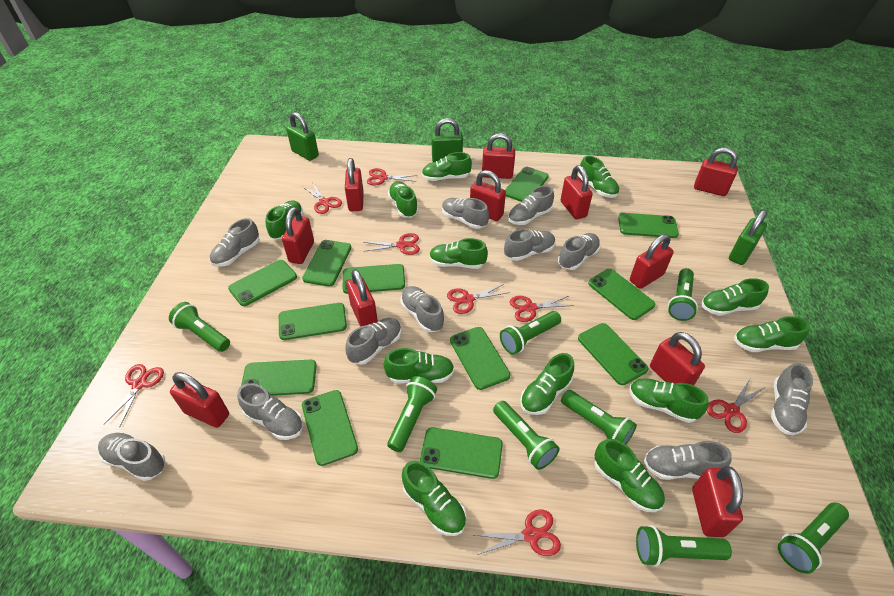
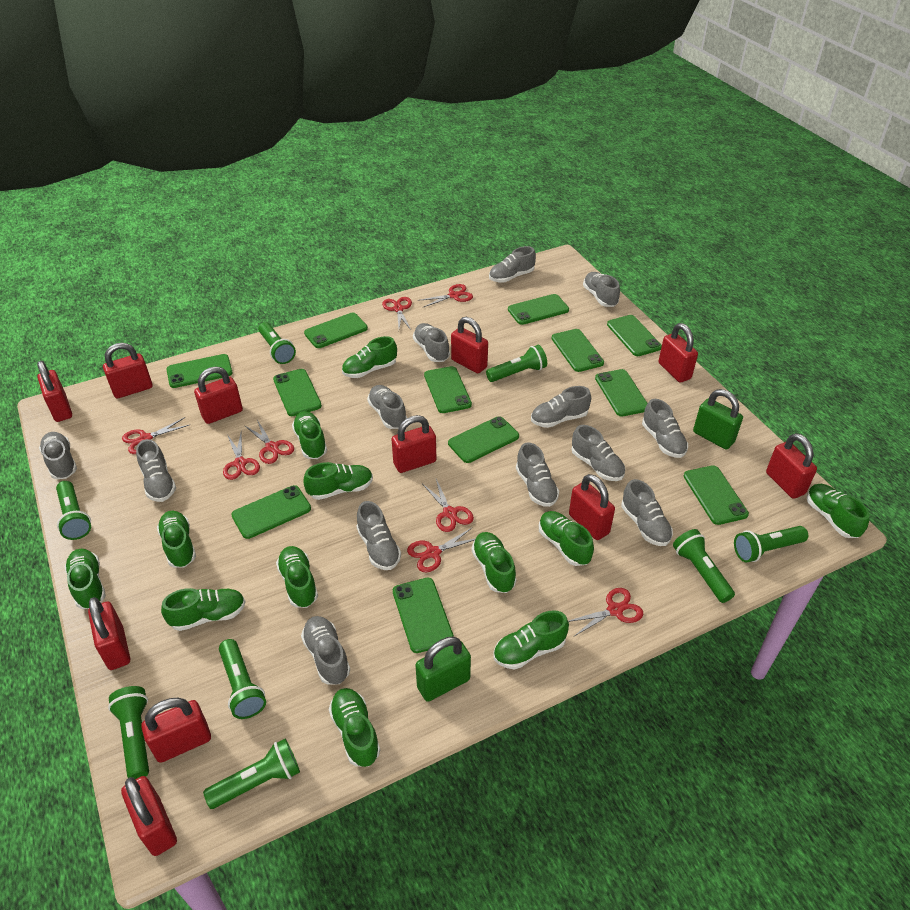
green padlock: [286,112,319,161] [431,118,463,162] [729,210,767,265] = 3 -> [416,637,471,702] [693,389,743,449] = 2
grey shoe: [98,433,165,481] [210,218,260,267] [237,383,303,440] [345,318,402,365] [400,286,444,332] [442,198,489,229] [504,229,556,261] [508,186,554,225] [558,233,600,270] [644,441,732,480] [771,363,813,435] = 11 -> [39,432,77,479] [136,439,176,502] [301,616,350,685] [357,501,401,570] [367,385,407,429] [413,323,450,362] [489,246,536,283] [516,442,559,507] [531,386,591,428] [572,425,625,481] [583,272,620,307] [621,479,673,546] [642,399,688,458] = 13

